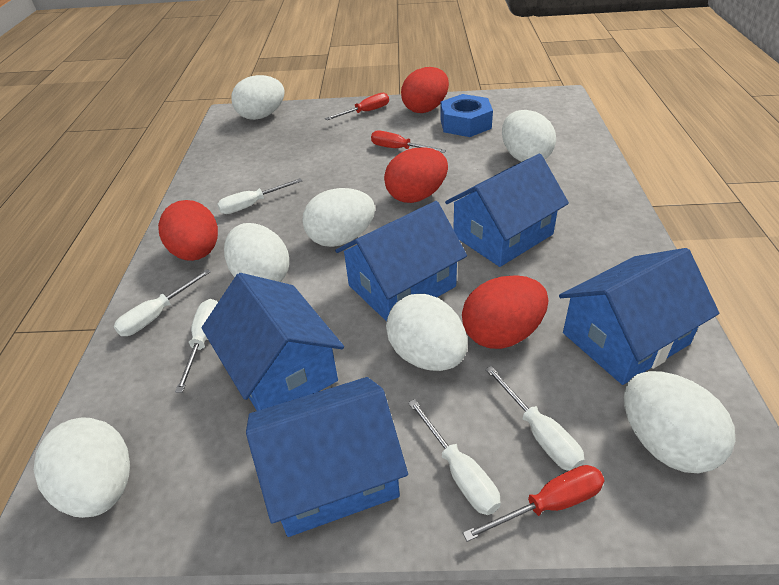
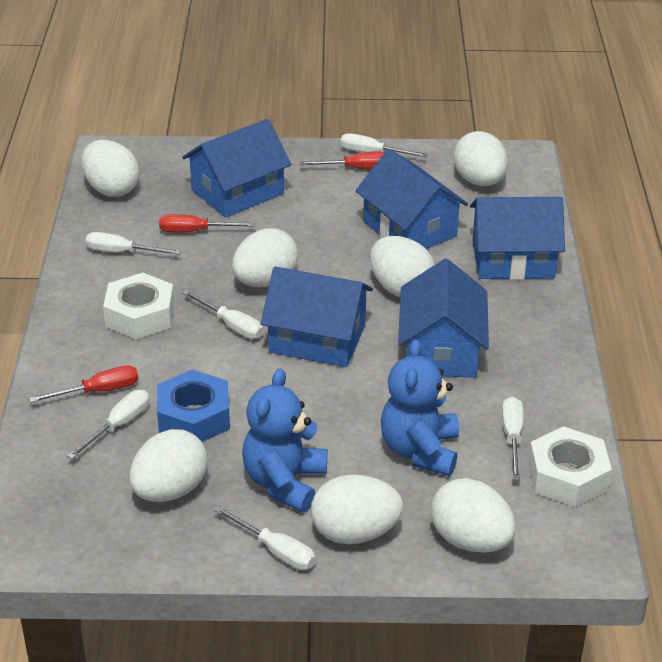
blue teddy bear: none = 0 -> [242,369,327,512] [381,339,459,476] = 2
red egg: [158,200,218,261] [384,147,448,203] [401,67,449,113] [462,275,548,349] = 4 -> none = 0
white nut: none = 0 -> [103,273,175,339] [528,426,612,507] = 2
white screwdriver: [114,269,211,336] [175,299,218,393] [217,178,302,214] [408,399,501,515] [485,366,585,471] = 5 -> [67,390,150,459] [85,232,181,255] [182,290,263,339] [214,506,315,570] [341,133,427,157] [502,396,524,480] = 6

